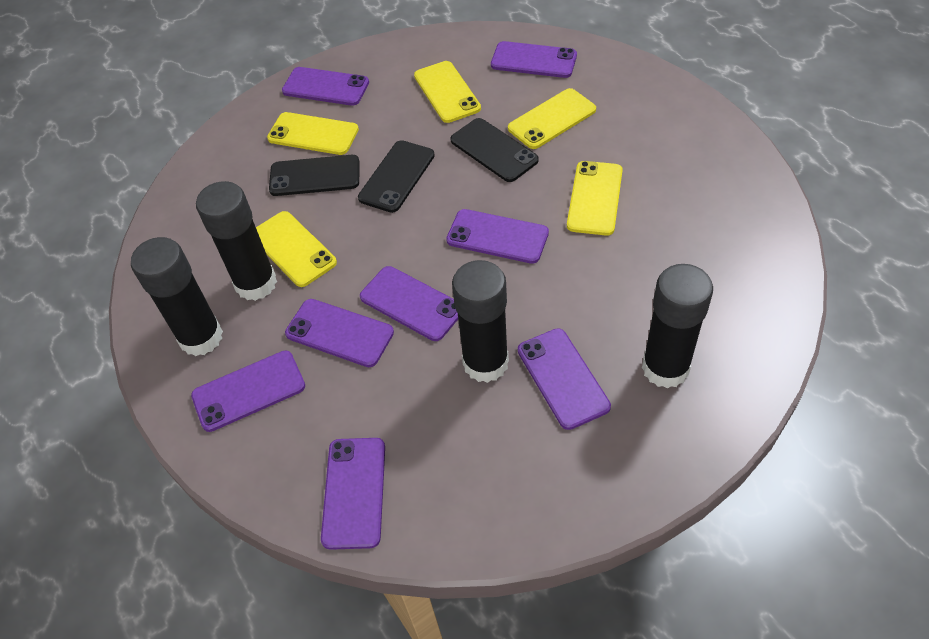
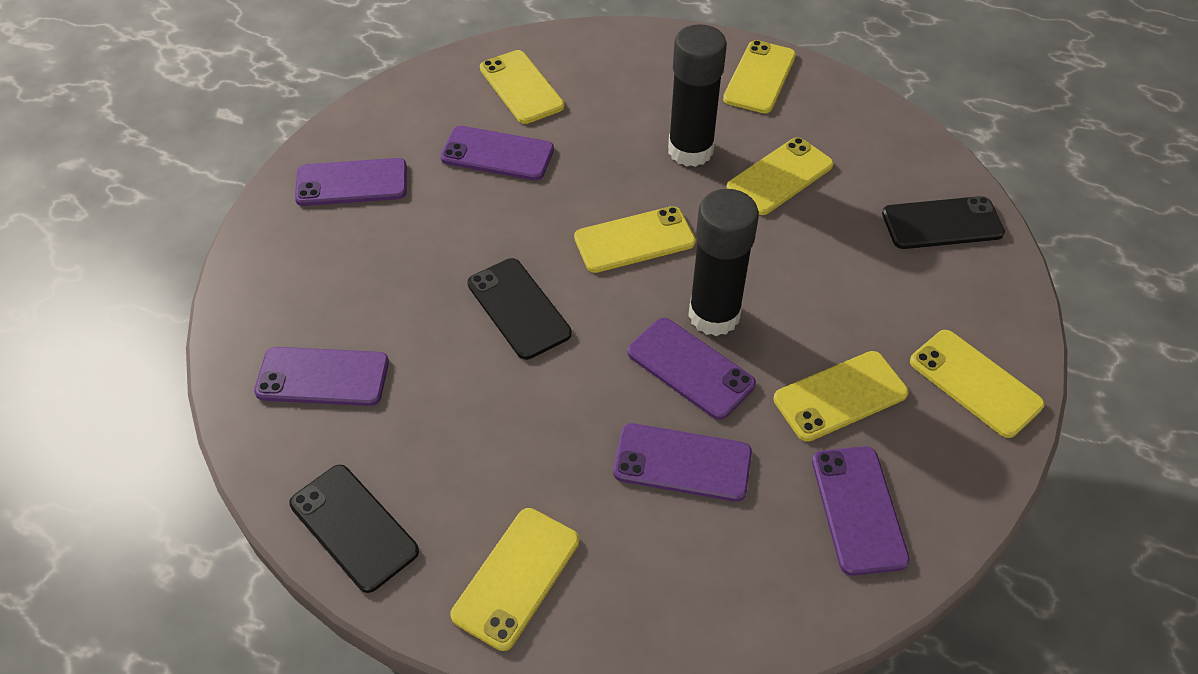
black glue stick: [131,237,223,356] [196,181,277,301] [452,260,509,383] [642,264,713,389] = 4 -> [668,24,727,167] [688,189,759,336] = 2
purple phone: [191,351,305,432] [282,67,369,106] [285,299,394,367] [321,438,385,550] [360,266,458,341] [446,209,549,264] [491,41,577,78] [518,328,611,430] = 8 -> [254,347,389,406] [295,158,407,206] [440,126,554,181] [613,423,752,502] [627,318,756,420] [812,446,910,576] = 6
yellow phone: [256,211,337,287] [267,112,359,155] [414,61,481,123] [508,88,596,149] [567,161,623,236] = 5 -> [451,508,579,651] [480,50,564,124] [574,206,696,273] [723,40,796,113] [726,137,834,215] [773,351,909,442] [910,330,1044,438] = 7

